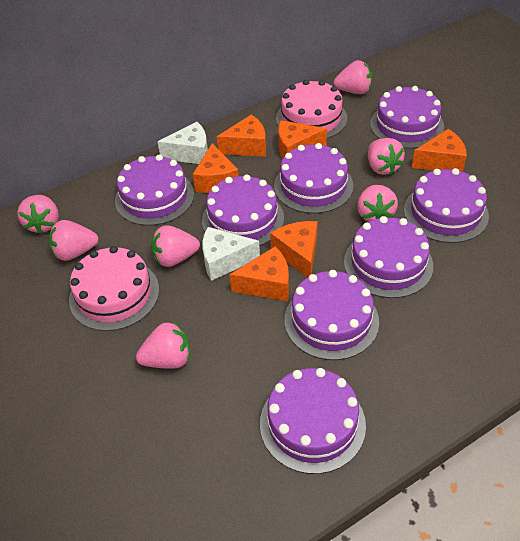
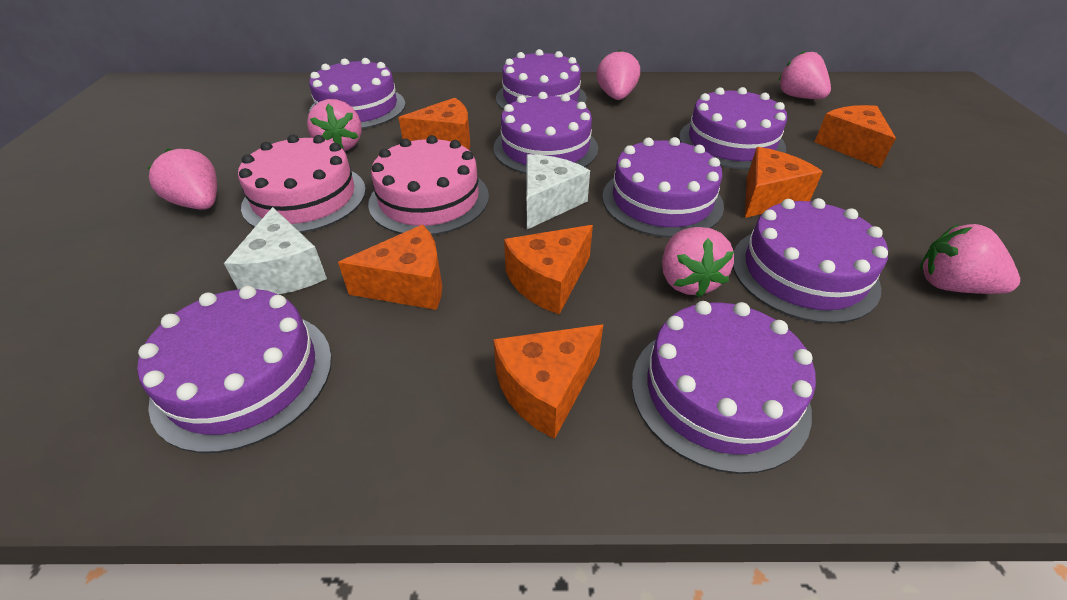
pink strawberry: [17,195,59,234] [49,220,98,261] [136,322,190,369] [151,225,200,267] [334,60,372,94] [357,185,398,222] [368,138,405,175] = 7 -> [148,148,217,210] [307,99,362,151] [597,49,640,100] [662,227,734,297] [778,51,831,99] [920,224,1020,294] = 6

